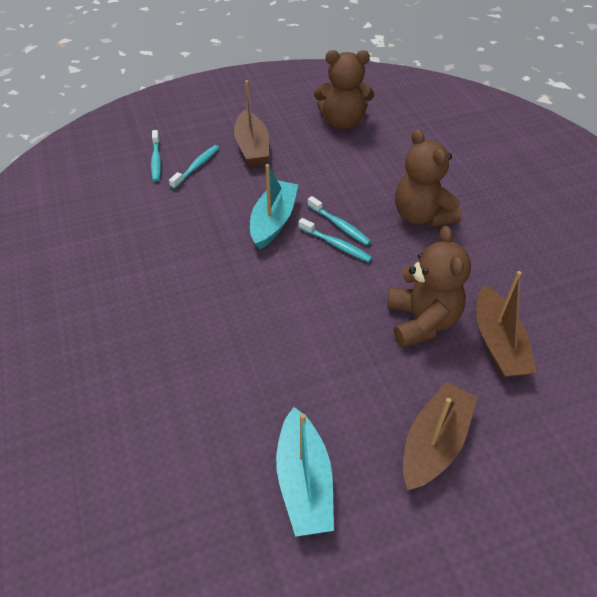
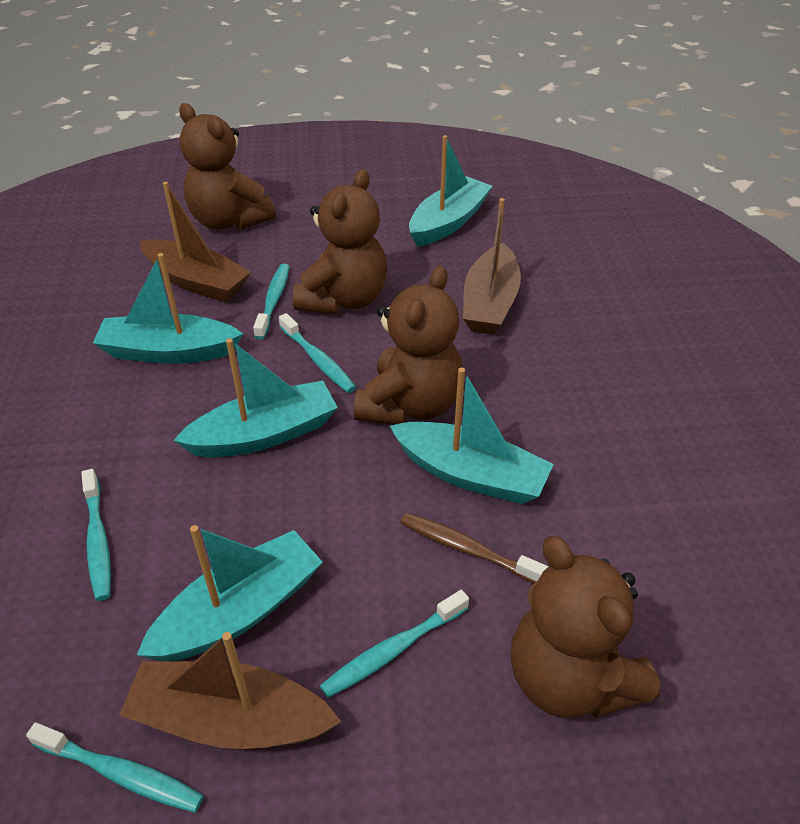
brown teddy bear: [314,50,374,129] [387,226,471,348] [395,129,462,227] = 3 -> [179,103,276,230] [293,169,387,314] [354,265,462,425] [511,536,660,718] = 4
brown toothbrush: none = 0 -> [401,513,548,583] = 1
turquoise boat: [250,164,298,250] [276,407,334,537] = 2 -> [93,253,243,364] [137,525,323,661] [173,338,338,458] [390,368,554,504] [409,135,493,247] = 5
turquoise toothbrush: [151,130,161,182] [169,145,219,189] [298,218,372,262] [308,196,371,245] = 4 -> [26,722,204,812] [81,469,111,601] [253,264,290,340] [279,313,356,393] [320,590,469,698] = 5

